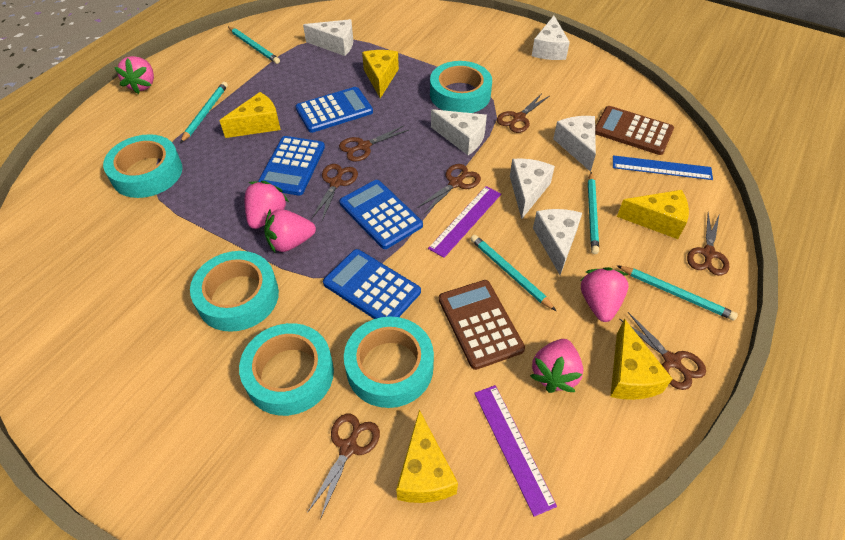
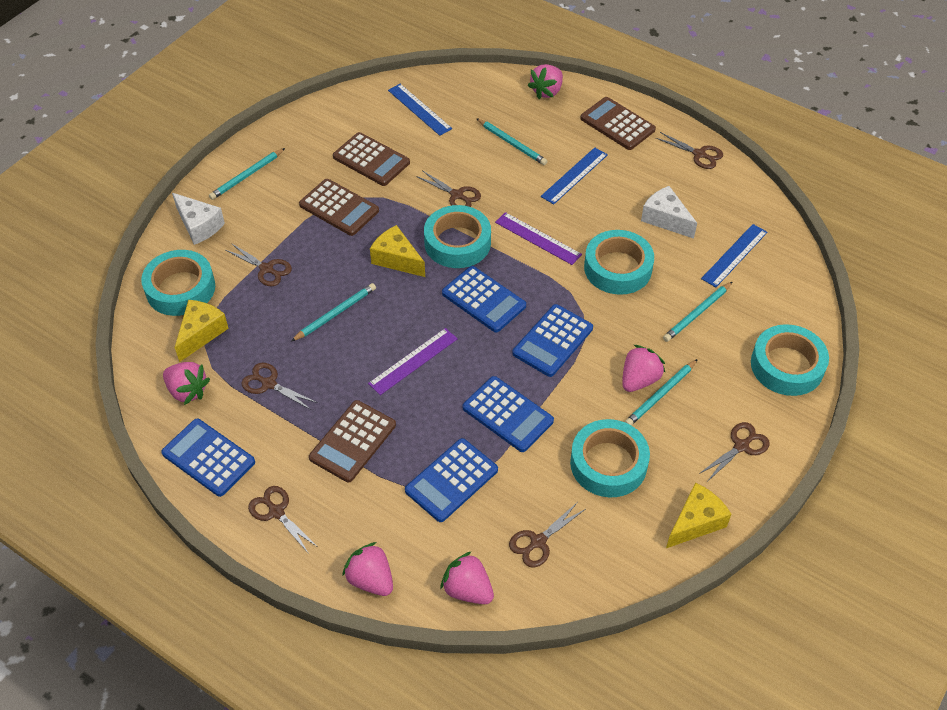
blue calculator: [258,136,325,196] [296,87,373,133] [323,249,421,319] [339,180,423,249] = 4 -> [161,419,255,497] [405,438,498,522] [442,266,526,333] [463,376,554,452] [512,304,593,377] = 5
blue ruler: [613,155,713,180] = 1 -> [388,84,452,136] [541,147,608,204] [701,224,767,287] = 3
brown calculator: [439,280,525,370] [595,106,674,155] = 2 -> [299,179,379,236] [309,400,396,483] [333,132,410,186] [580,97,656,150] = 4
white cheese: [303,19,353,56] [431,109,487,155] [510,159,555,219] [532,16,570,60] [533,209,582,275] [553,116,596,172] = 6 -> [172,193,225,245] [641,186,697,239] = 2
yellow cheese: [219,92,281,138] [362,50,399,98] [396,410,458,503] [610,319,673,400] [617,190,689,239] = 5 -> [174,300,229,362] [370,225,425,277] [666,482,731,548] = 3

